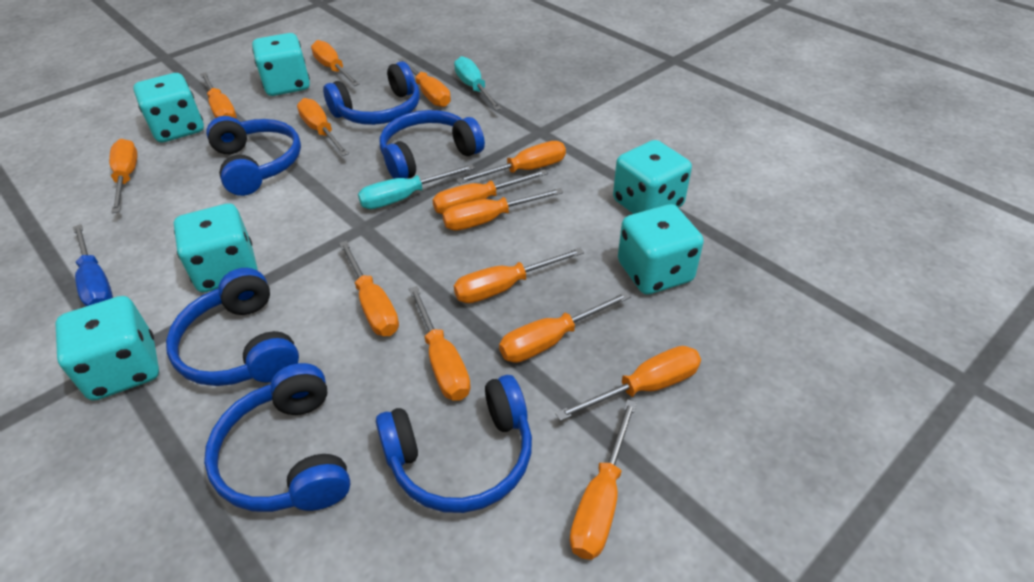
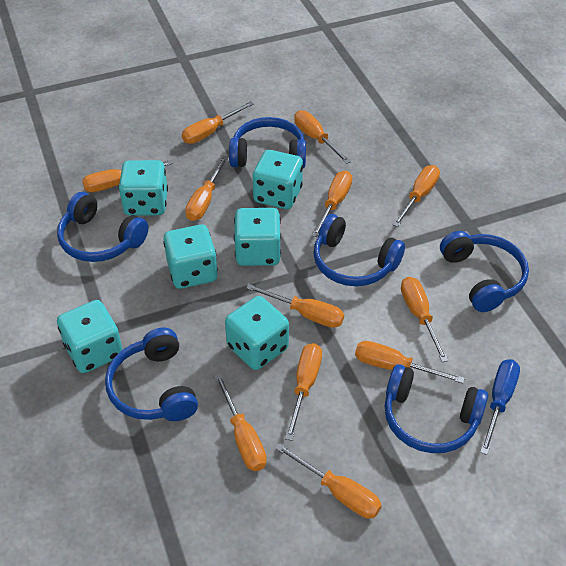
orange screwdriver: [109,139,138,213] [200,72,237,118] [297,98,349,156] [311,40,360,86] [339,240,399,336] [398,57,451,107] [409,286,471,401] [432,169,548,214] [442,188,564,231] [454,248,584,303] [456,141,566,184] [499,291,631,363] [555,346,701,421] [570,399,637,560] = 14 -> [82,160,173,192] [182,101,254,144] [185,156,228,221] [215,374,267,471] [246,284,344,328] [276,443,382,519] [285,343,322,441] [294,110,351,164] [312,171,352,238] [355,341,465,383] [393,165,440,227] [401,277,448,362] = 12
turquoise screwdriver: [358,164,475,209] [454,56,502,110] = 2 -> none = 0

